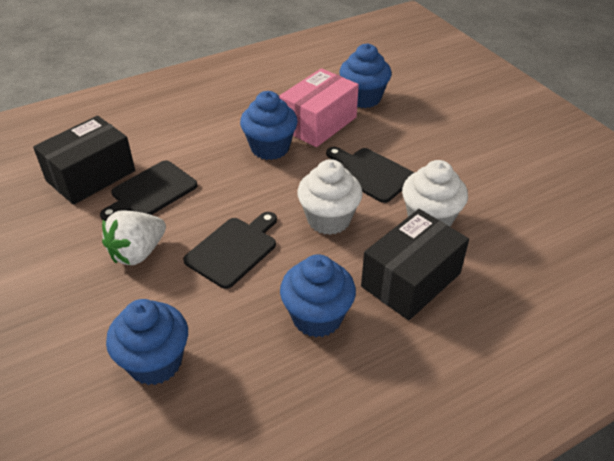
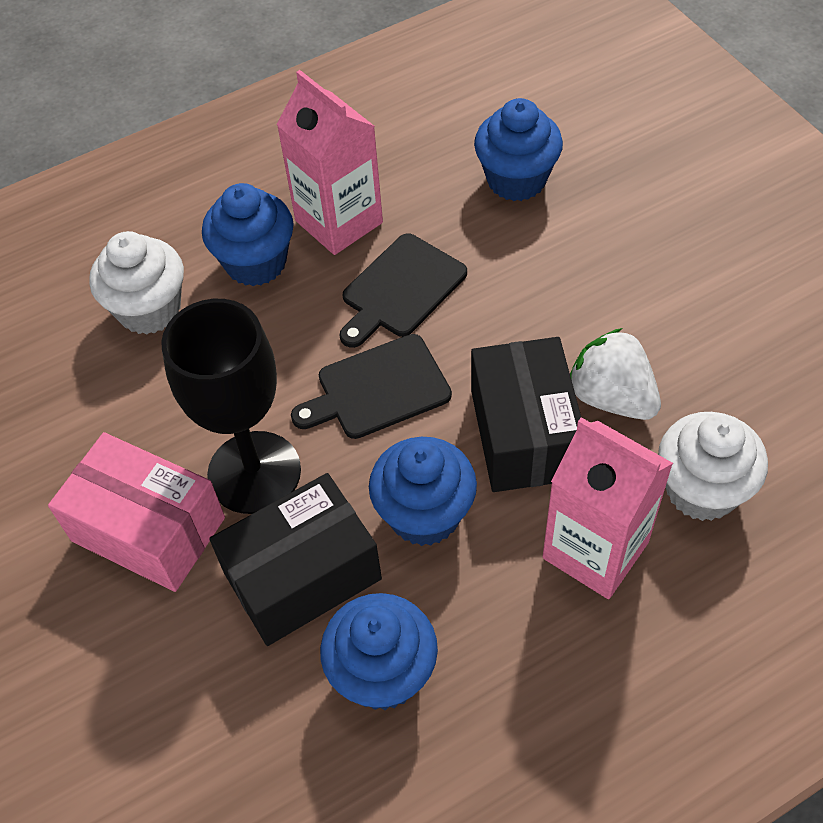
black cutting board: [100,160,198,222] [183,212,277,289] [326,147,414,203] = 3 -> [291,334,452,439] [340,233,467,348] = 2
black goblet: none = 0 -> [161,299,301,514] = 1
pink carton: none = 0 -> [277,70,383,255] [543,417,673,599] = 2

